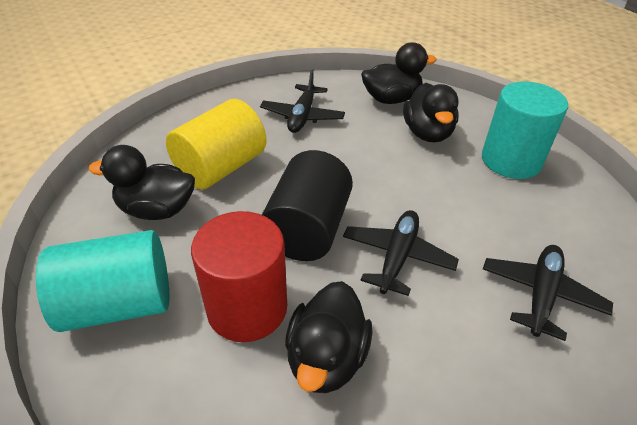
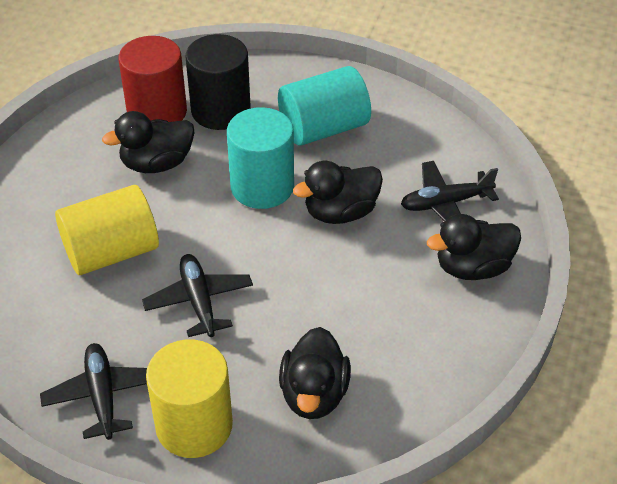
yellow cylinder: [166,99,267,190] = 1 -> [55,185,159,275] [146,339,233,458] = 2

